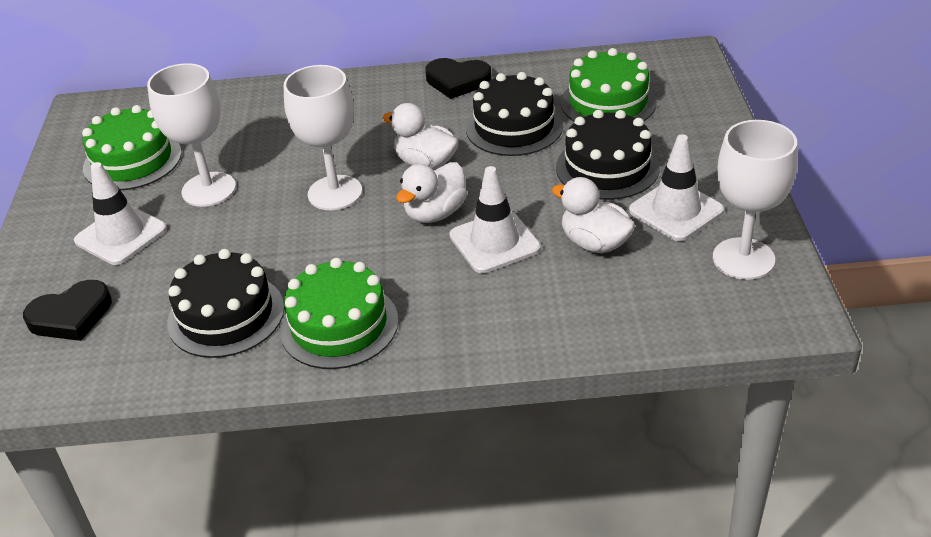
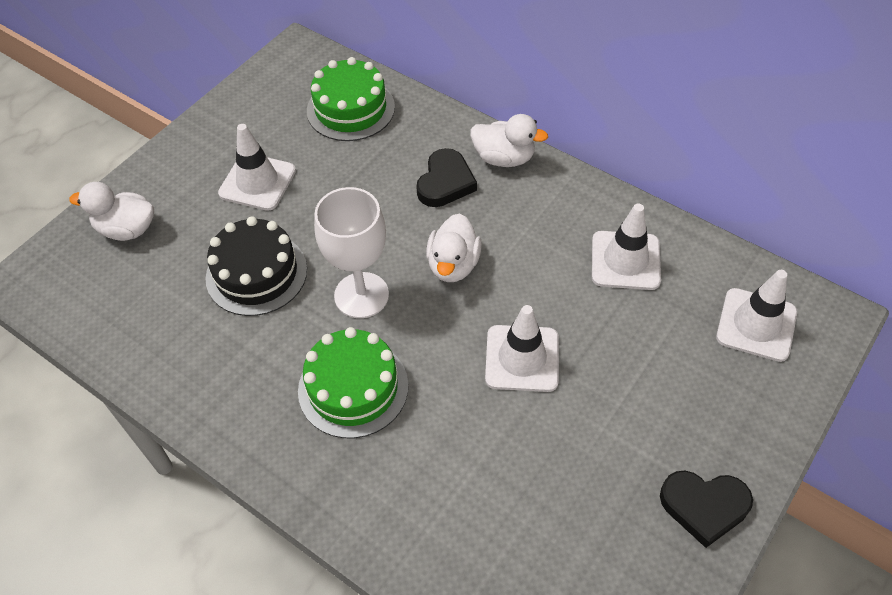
black cake: [167,249,284,358] [466,72,563,156] [556,110,660,200] = 3 -> [206,216,307,316] = 1
green cake: [82,105,182,190] [280,258,399,369] [561,48,657,122] = 3 -> [298,327,408,438] [307,57,395,141] = 2
white goblet: [147,63,236,207] [284,65,362,210] [713,120,798,280] = 3 -> [314,187,389,318] = 1
white traffic cone: [74,162,167,265] [449,166,541,273] [629,134,724,241] = 3 -> [218,124,296,211] [485,305,559,392] [592,203,661,290] [716,270,797,362] = 4

